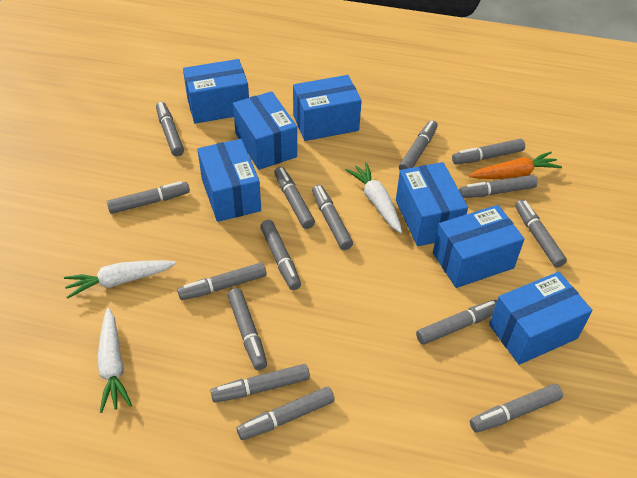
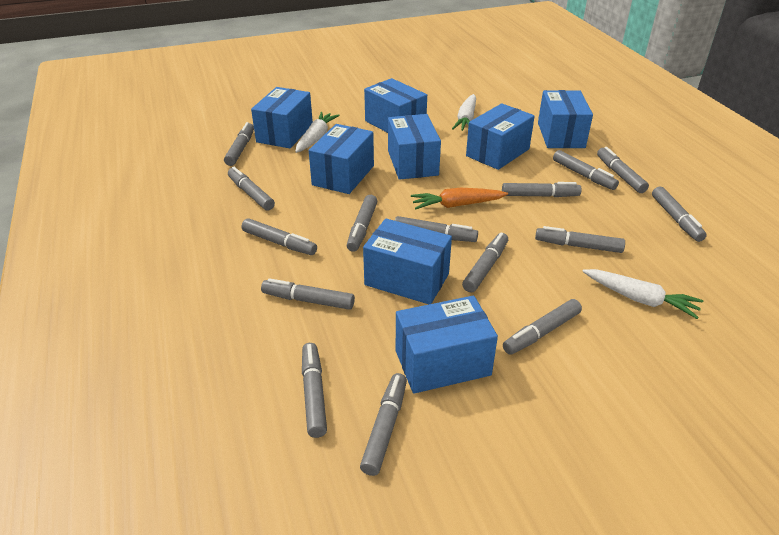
blue box: [183,59,249,124] [197,139,261,222] [233,91,297,170] [293,75,362,141] [396,162,468,246] [433,205,524,288] [489,272,592,365] = 7 -> [251,87,313,148] [309,124,374,194] [363,218,452,304] [364,78,427,133] [388,114,441,180] [396,296,498,394] [466,103,535,170] [538,90,593,148] = 8

